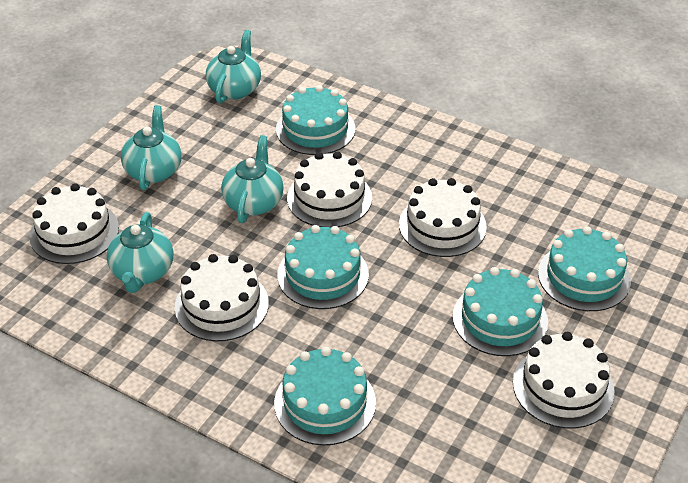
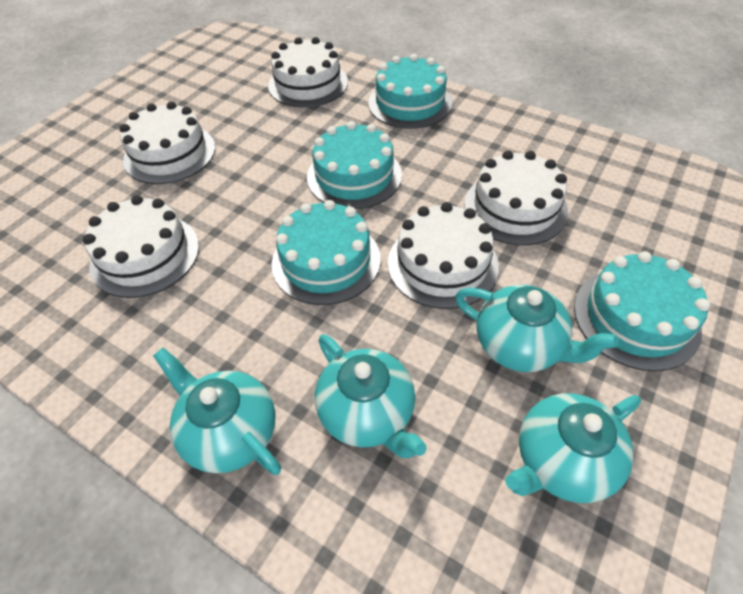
turquoise cake: [274,347,376,445] [276,85,355,155] [277,225,369,309] [453,267,548,356] [538,226,631,311] = 5 -> [272,200,380,305] [307,121,402,209] [368,54,452,129] [574,251,710,371] = 4

